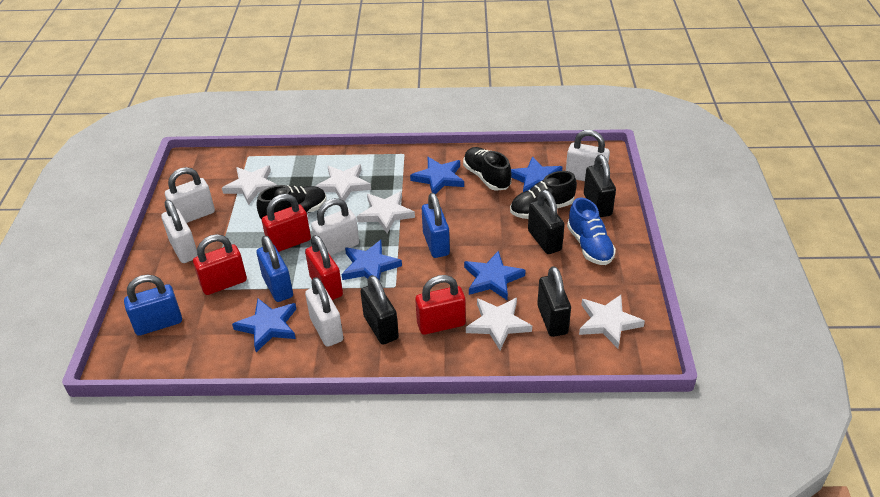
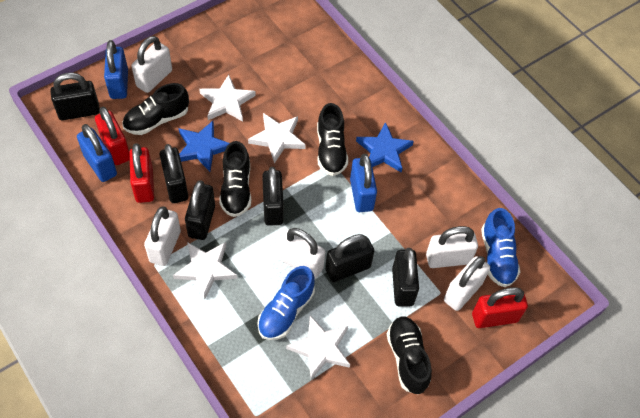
black padlock: [360,275,399,345] [528,190,565,254] [537,266,571,337] [584,154,616,217] = 4 -> [50,73,100,120] [159,144,188,203] [185,181,215,240] [262,167,284,226] [325,234,374,282] [392,248,419,306] = 6
black shoe: [257,185,326,220] [463,147,511,191] [510,171,577,219] = 3 -> [123,83,189,135] [219,141,251,217] [317,103,348,176] [387,316,432,394] = 4
blue shoe: [567,197,616,265] = 1 -> [257,266,315,340] [481,208,520,287] = 2
blue star: [232,298,296,352] [342,240,402,281] [410,157,464,194] [464,250,525,300] [511,156,563,192] = 5 -> [179,121,229,172] [356,122,414,173] = 2
red padlock: [193,234,247,295] [262,194,311,252] [305,235,343,300] [415,275,466,335] = 4 -> [95,107,130,165] [129,143,154,203] [472,287,528,328] = 3
white star: [222,165,277,205] [316,164,371,201] [357,191,415,234] [466,298,532,350] [579,295,645,348] = 5 -> [173,242,237,299] [199,75,256,122] [248,113,306,163] [286,315,350,380] = 4

